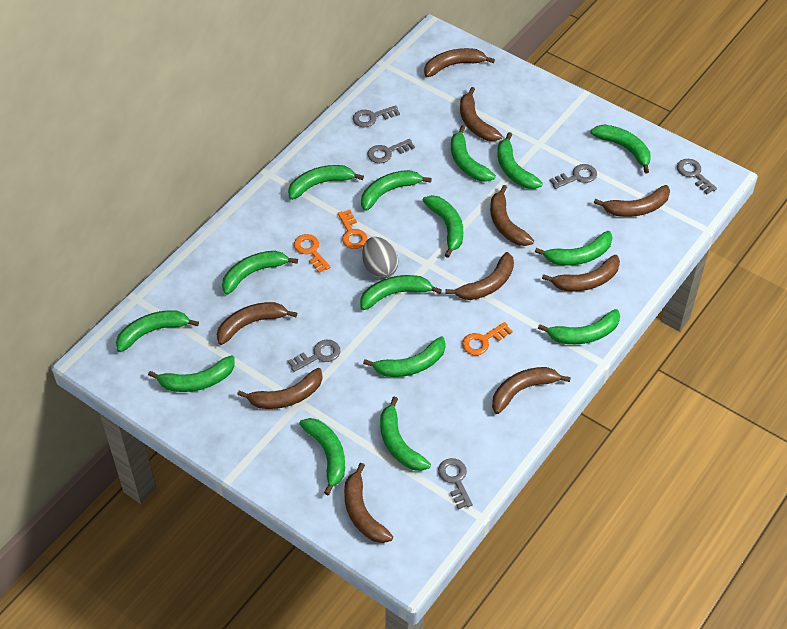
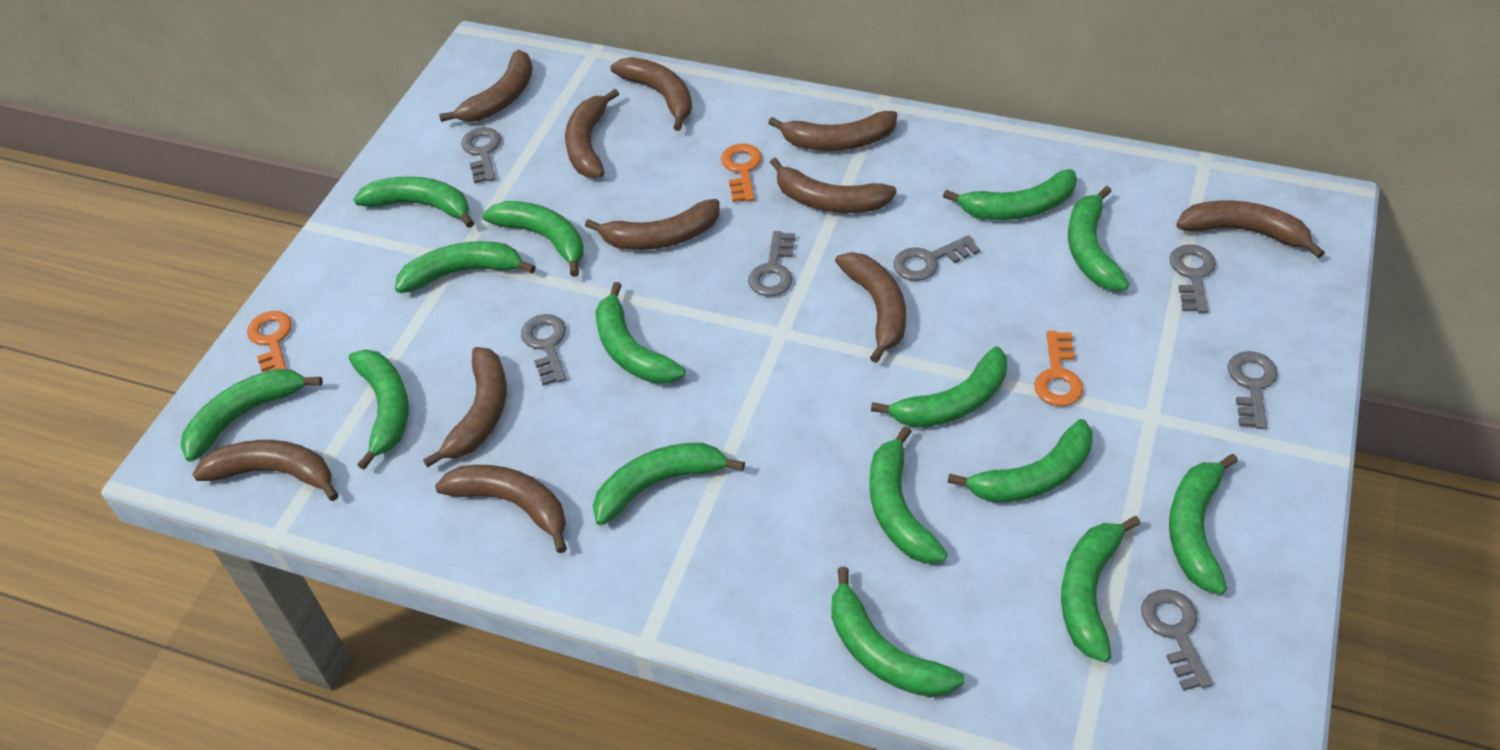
brown banana: [217,302,297,345] [237,368,323,409] [344,463,393,543] [424,48,495,77] [445,252,514,300] [460,87,502,141] [490,185,534,246] [492,367,571,414] [542,255,620,292] [594,185,670,217] = 10 -> [192,440,339,501] [423,347,507,467] [435,465,567,553] [439,50,533,122] [565,89,619,178] [585,199,720,250] [611,57,692,131] [768,111,897,151] [770,158,897,213] [835,252,906,363] [1176,200,1325,258] = 11
grey egg: [362,237,398,279] = 1 -> none = 0
grey key: [288,340,340,372] [353,105,400,127] [368,139,415,163] [438,458,473,509] [549,164,597,189] [677,159,717,194] = 6 -> [461,127,501,184] [521,314,567,386] [748,231,795,297] [893,235,980,281] [1141,589,1213,691] [1169,244,1216,313] [1228,351,1278,429] = 7

